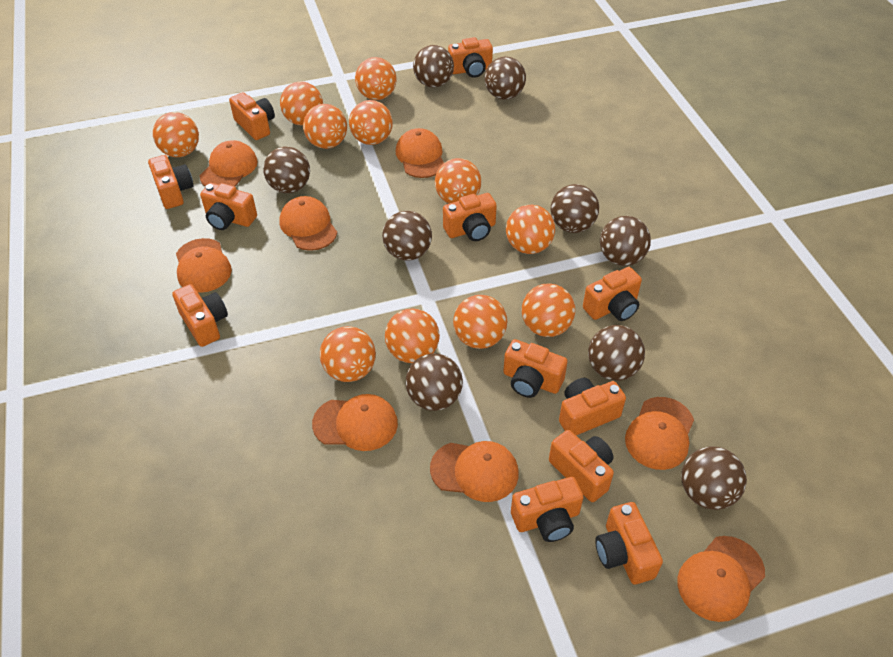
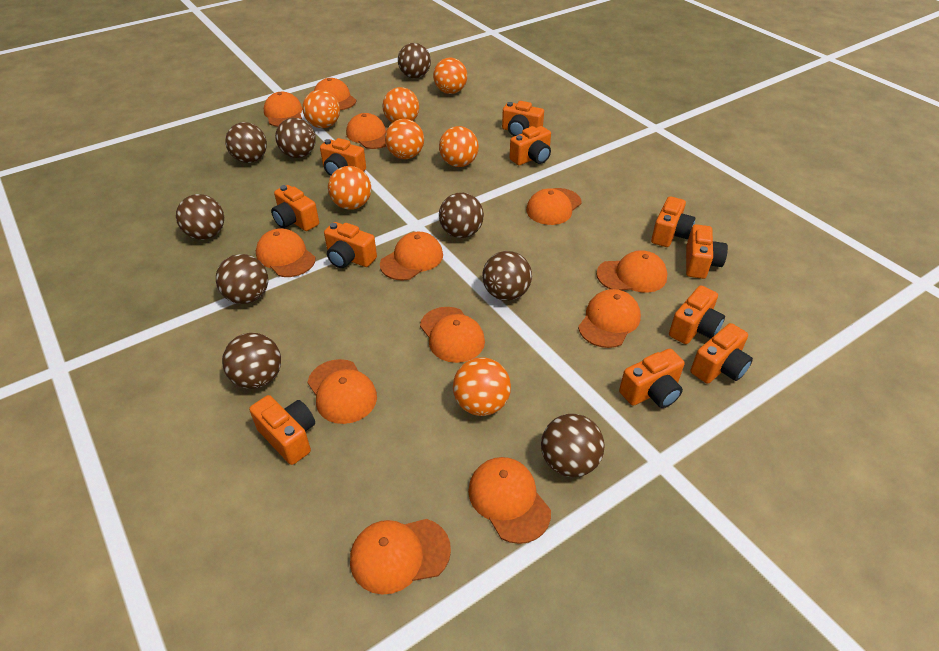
orange ball: [153,112,199,157] [280,81,323,126] [303,104,347,149] [320,326,376,382] [349,100,393,145] [355,57,397,100] [385,308,440,363] [435,158,481,204] [453,295,507,349] [506,205,555,254] [522,283,575,337] = 11 -> [302,90,340,128] [328,166,371,210] [382,87,419,123] [385,119,424,159] [433,57,467,94] [439,126,479,167] [453,357,511,416] = 7
orange camera: [148,155,194,209] [172,284,228,347] [200,183,257,230] [229,92,275,140] [443,193,497,241] [448,37,493,78] [503,339,568,398] [511,477,584,542] [549,430,614,502] [559,378,626,435] [583,267,642,321] [595,502,663,585] = 12 -> [249,395,315,465] [271,185,319,231] [320,138,366,176] [324,222,377,268] [502,101,544,136] [509,126,551,165] [619,349,685,408] [651,196,695,247] [669,285,725,344] [686,224,728,279] [690,323,753,384] = 11
orange cap: [176,238,232,293] [200,140,258,187] [280,196,337,251] [312,394,398,451] [396,128,444,178] [430,441,519,502] [625,397,694,470] [677,536,765,622] = 8 -> [256,228,316,277] [264,92,302,127] [307,359,377,424] [314,78,356,110] [346,113,386,149] [350,519,451,595] [380,232,443,281] [420,307,485,363] [468,457,551,544] [526,188,582,225] [578,289,641,348] [596,250,667,293] = 12

